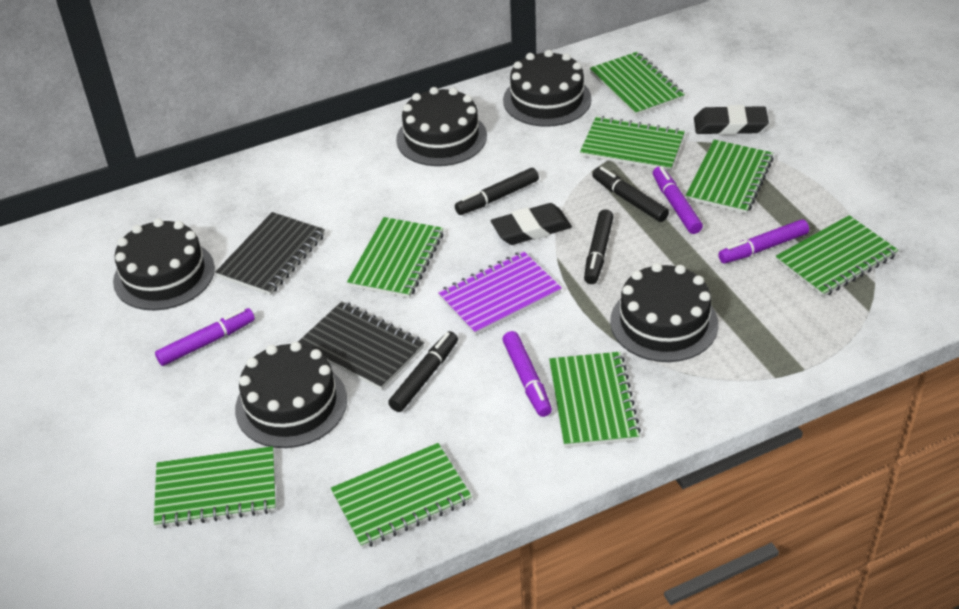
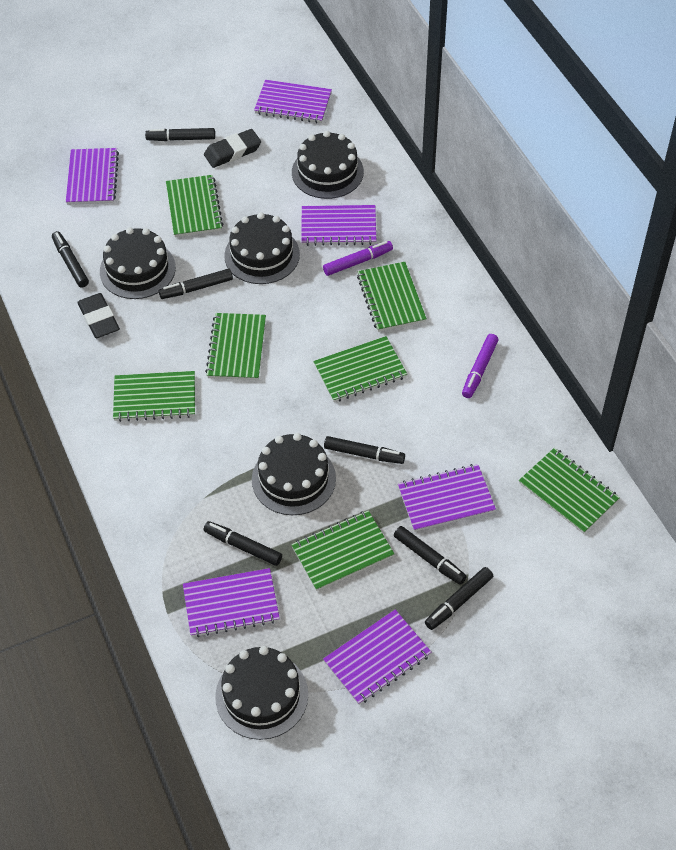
black marker: [388,331,458,412] [455,168,539,215] [584,210,614,284] [592,167,669,222] = 4 -> [52,231,89,288] [145,128,215,141] [159,269,233,299] [204,521,282,566] [324,436,405,464] [394,526,467,585] [425,567,493,630] = 7
black notebook: [216,212,325,295] [298,301,425,390] = 2 -> none = 0
green notebook: [154,446,276,528] [331,443,472,548] [347,217,444,298] [549,352,641,448] [580,116,685,172] [590,52,685,116] [686,140,774,214] [776,215,898,297] = 8 -> [113,371,195,422] [166,175,223,237] [205,313,266,380] [291,510,394,591] [313,336,407,402] [357,262,427,332] [519,448,620,534] = 7
purple marker: [155,308,255,366] [502,331,552,417] [653,166,703,234] [718,219,809,264] = 4 -> [323,241,393,276] [462,334,499,398] = 2
purple notebook: [438,251,562,336] = 1 -> [66,148,119,205] [183,568,280,637] [254,80,332,123] [301,205,376,246] [323,610,432,705] [398,464,496,532] = 6

